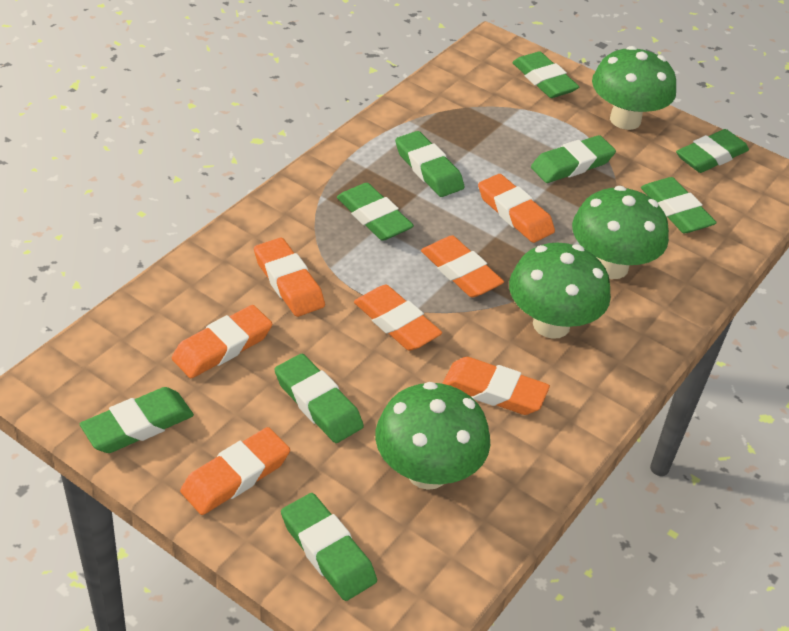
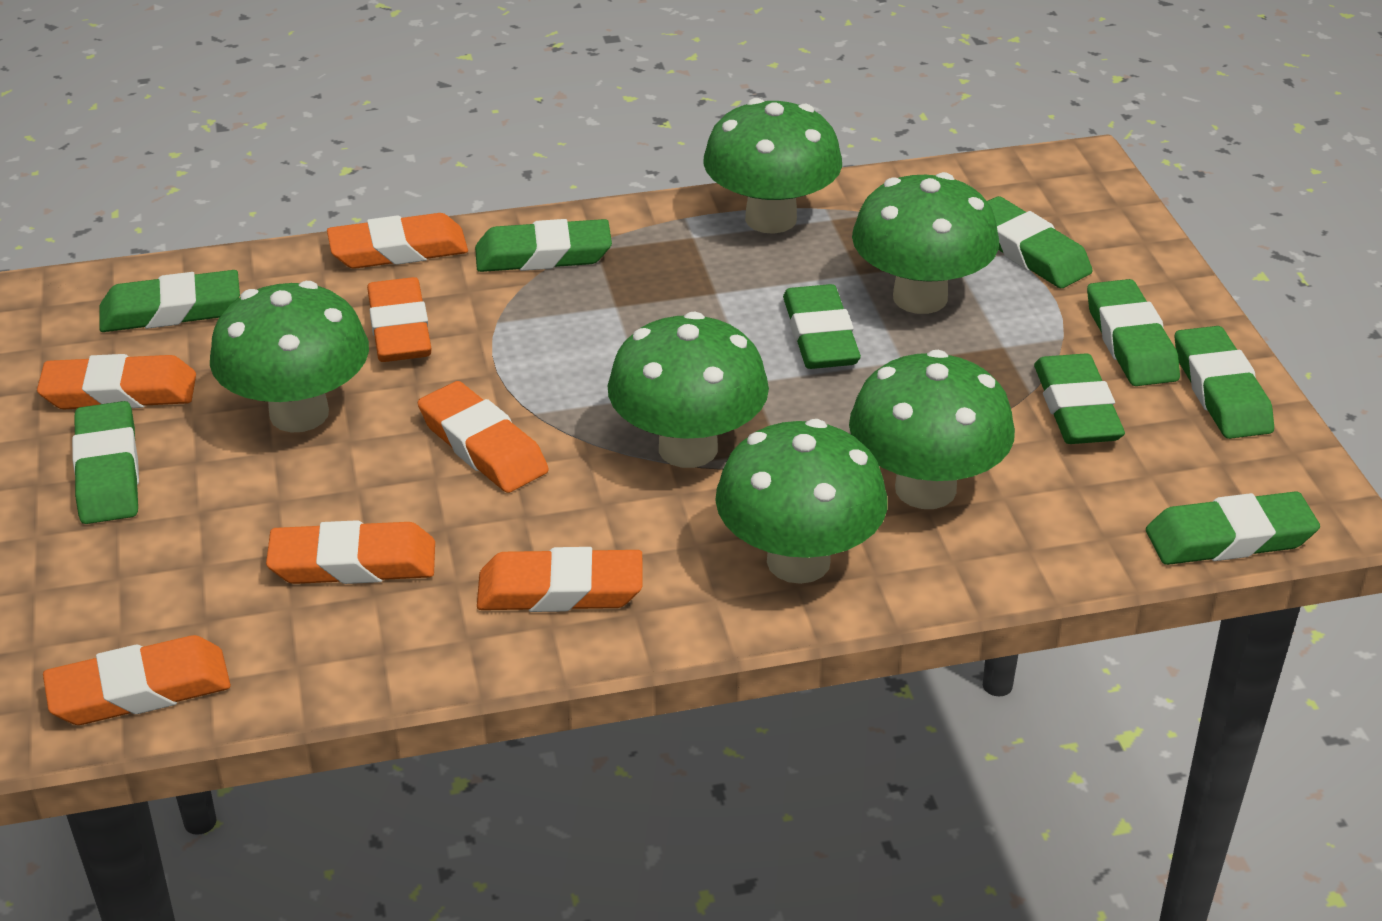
green mushroom: [375,382,490,490] [509,243,611,339] [572,186,669,279] [592,46,676,130] = 4 -> [210,281,369,432] [608,311,769,468] [703,98,842,234] [715,419,888,584] [849,350,1015,509] [852,172,999,314] = 6

